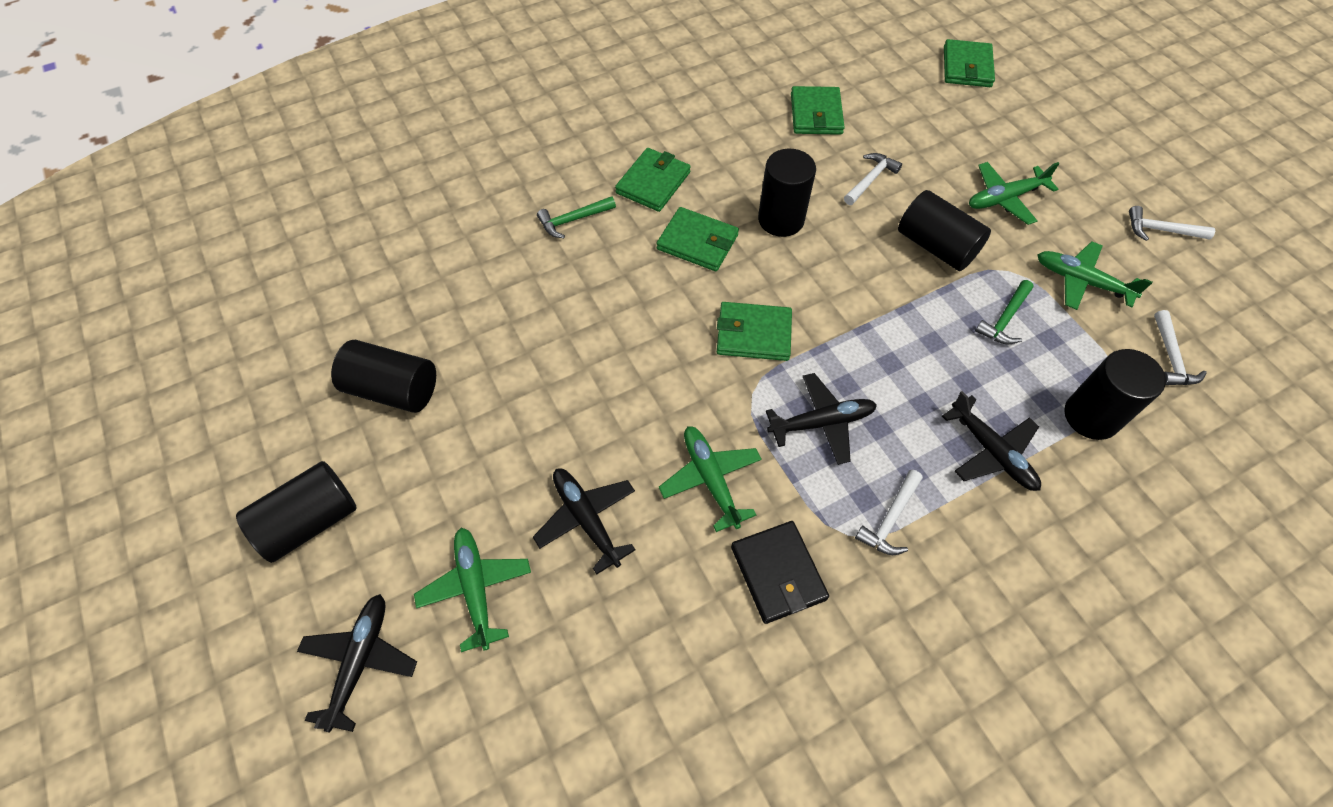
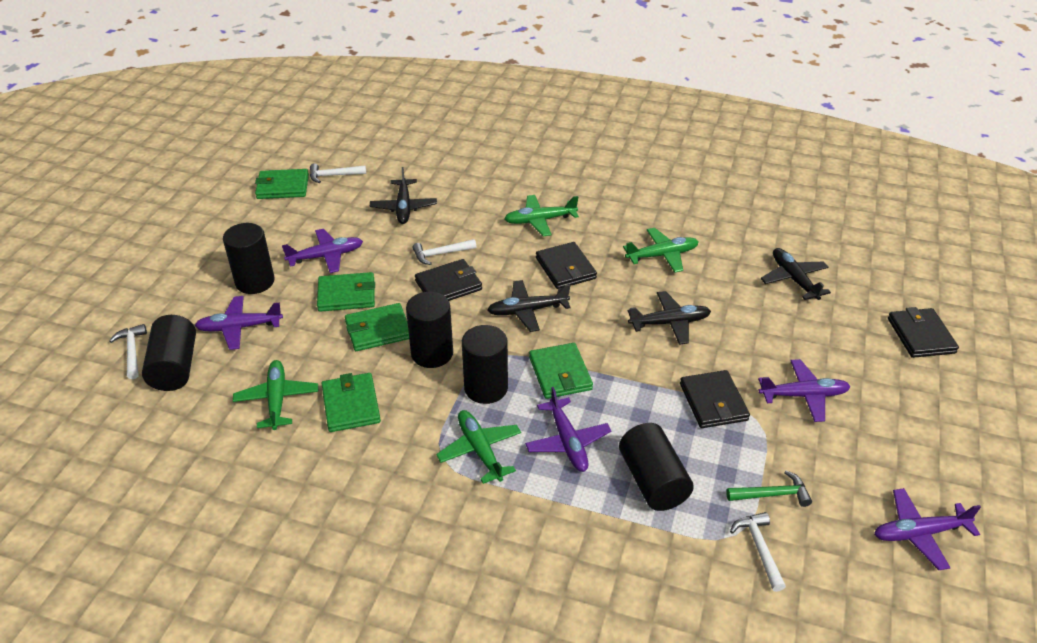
black wallet: [731,521,829,624] = 1 -> [415,259,482,301] [536,242,597,289] [680,370,750,428] [888,307,959,358] = 4
green hammer: [537,196,616,238] [975,280,1034,344] = 2 -> [726,471,812,507] = 1
purple plane: none = 0 -> [194,296,283,350] [282,229,363,273] [525,387,611,472] [758,359,851,422] [874,488,981,570] = 5

